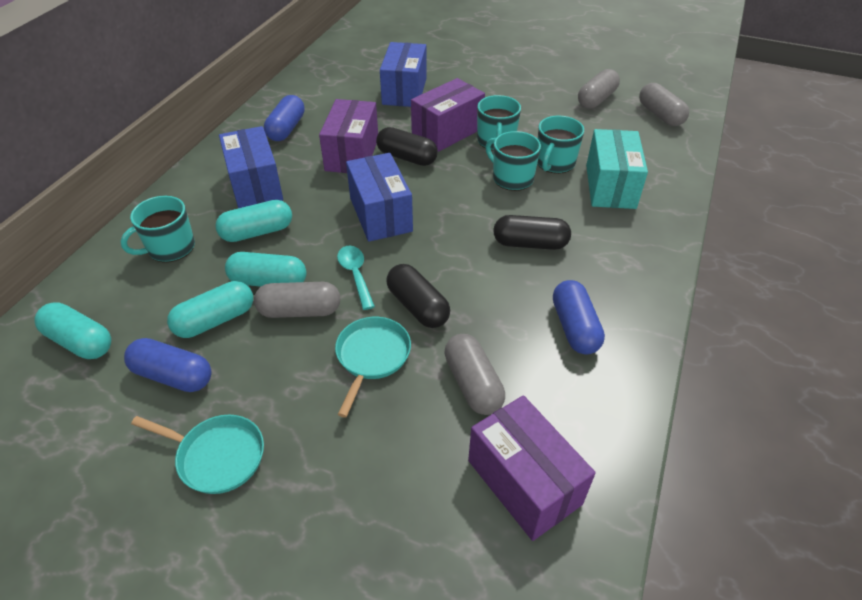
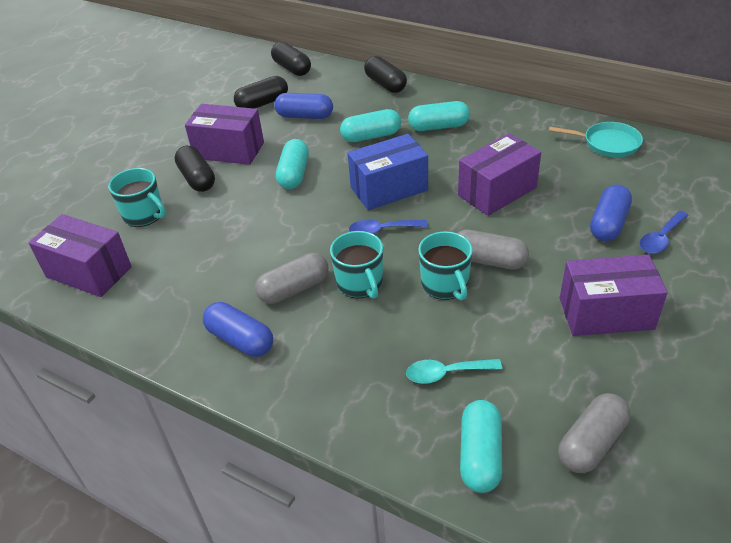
black capsule: [376,127,438,166] [386,264,450,328] [493,215,571,250] = 3 -> [175,146,215,192] [234,76,288,109] [271,42,311,76] [364,56,407,93] = 4
blue box: [219,126,283,208] [346,153,413,242] [380,42,427,107] = 3 -> [348,134,428,210] = 1
blue spoon: none = 0 -> [349,219,428,234] [639,211,689,254] = 2
grey capsule: [254,282,340,318] [444,334,505,415] [578,69,620,109] [639,83,689,126] = 4 -> [255,253,329,304] [458,230,529,270] [558,393,630,473] = 3
purple box: [319,99,378,173] [411,78,485,152] [468,395,596,541] = 3 -> [28,214,132,297] [185,104,264,165] [458,134,541,216] [560,255,668,336] = 4
turquoise box: [586,129,648,209] = 1 -> none = 0
turquoise mug: [120,196,195,262] [477,95,521,151] [486,131,541,191] [537,116,584,174] = 4 -> [108,168,166,227] [330,231,383,299] [418,231,473,301] = 3
turquoise pan: [131,415,264,494] [335,317,411,418] = 2 -> [549,122,643,157] = 1

